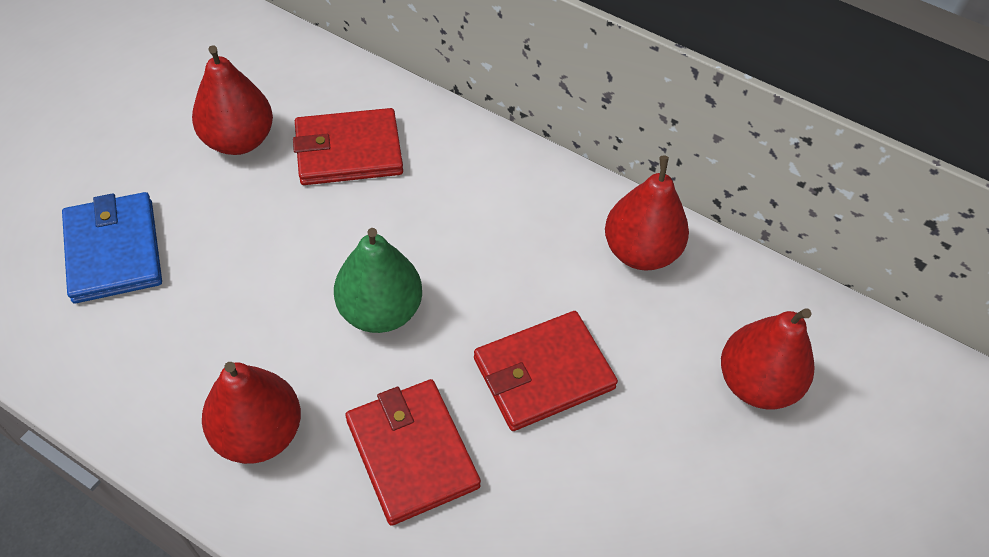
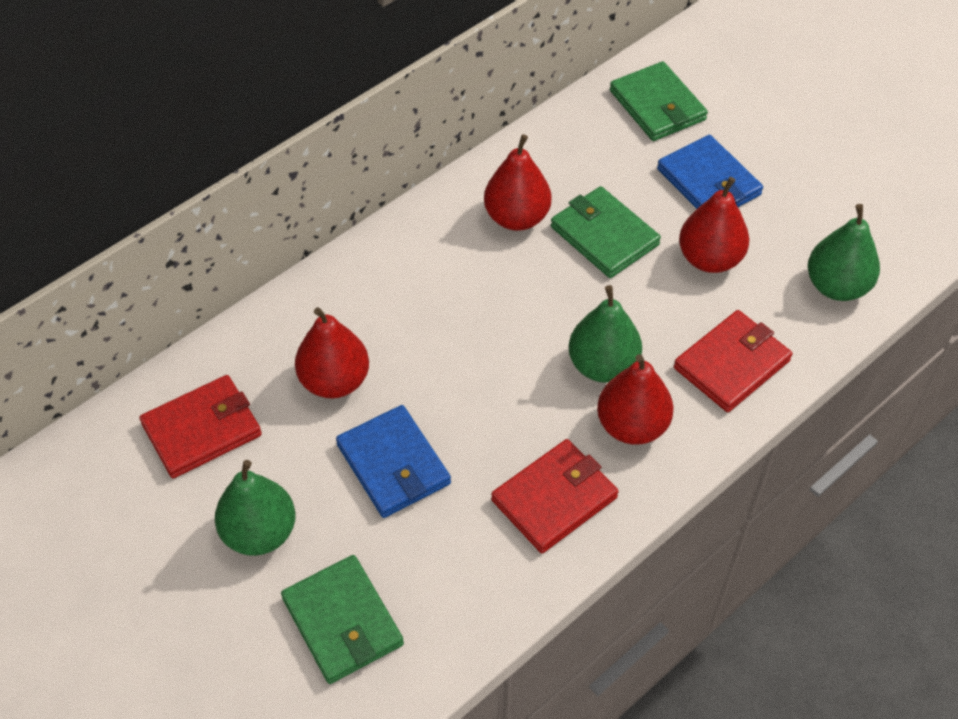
blue wallet: [62,192,162,303] = 1 -> [336,405,451,518] [657,135,763,209] = 2
green pear: [334,228,422,333] = 1 -> [215,460,295,556] [569,285,642,383] [808,204,880,301] = 3
green wallet: none = 0 -> [281,555,404,684] [551,186,661,278] [610,61,708,141] = 3

